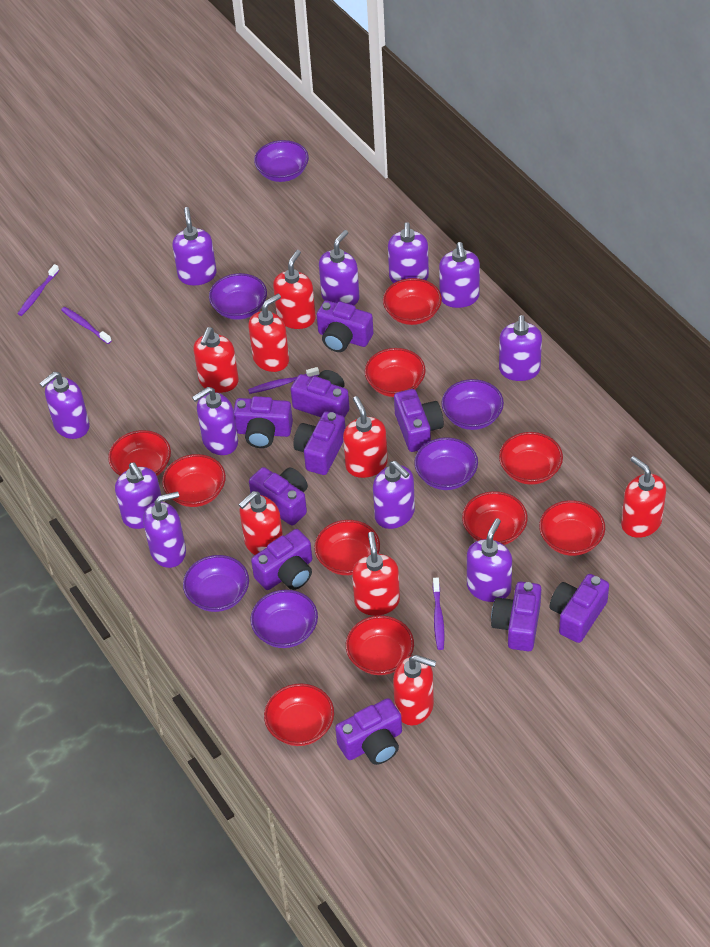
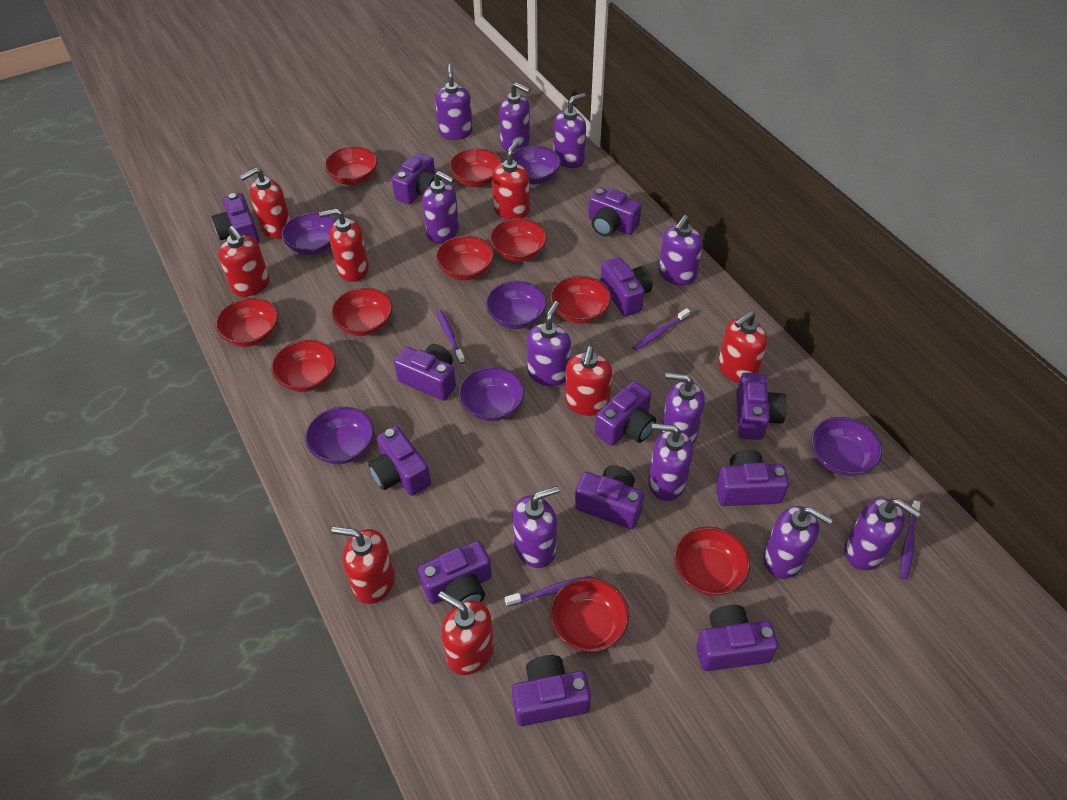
purple camera: [234,396,293,448] [249,467,308,526] [251,529,312,590] [291,370,349,418] [293,411,346,475] [317,300,374,352] [335,698,402,765] [394,389,444,452] [491,582,541,651] [550,574,609,643] = 10 -> [212,193,260,243] [368,426,431,496] [392,153,441,205] [394,344,456,401] [418,541,492,608] [512,655,591,726] [575,465,644,529] [588,188,642,236] [595,381,656,446] [600,257,652,316] [696,605,778,671] [716,450,789,506] [736,373,787,440] = 13

